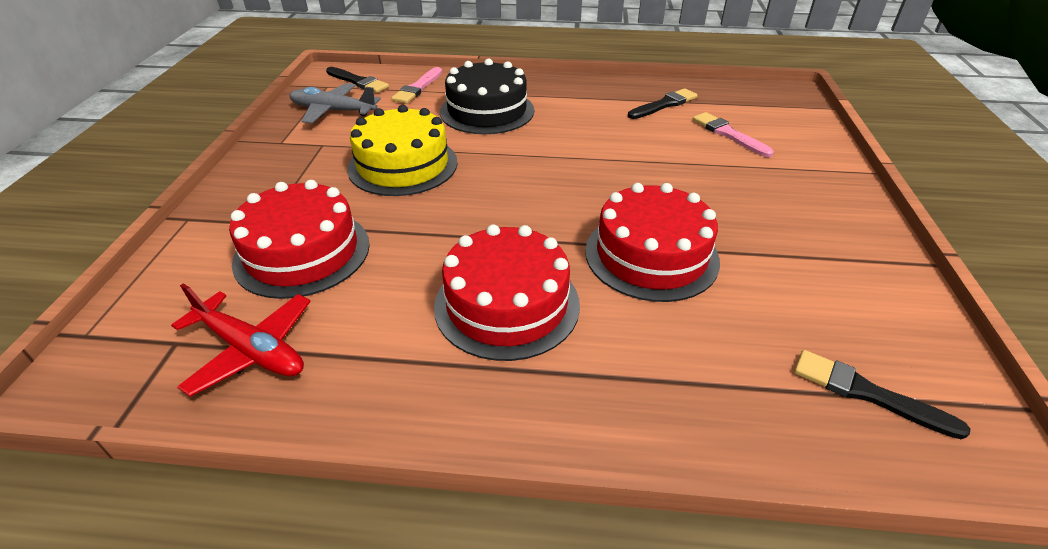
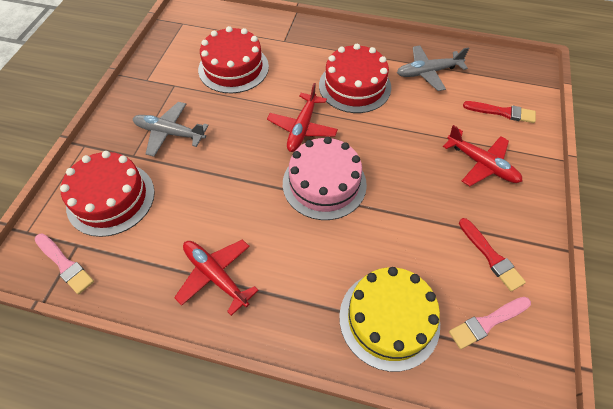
black brush: [326,67,389,93] [628,88,698,119] [794,350,970,439] = 3 -> none = 0
black cake: [440,59,534,134] = 1 -> none = 0
grey plane: [289,83,381,124] = 1 -> [133,102,209,157] [397,45,469,91] = 2
pink cake: none = 0 -> [283,137,367,220] = 1
red brush: none = 0 -> [459,218,526,291] [463,101,536,123] = 2
red plane: [171,284,311,397] = 1 -> [174,239,259,316] [267,83,338,152] [443,125,523,186] = 3

